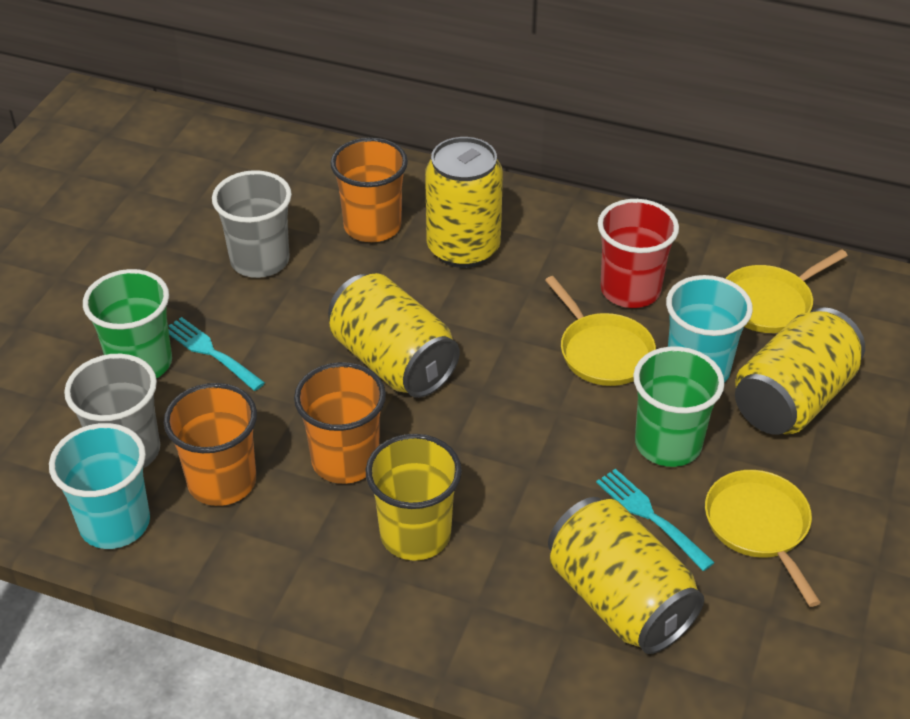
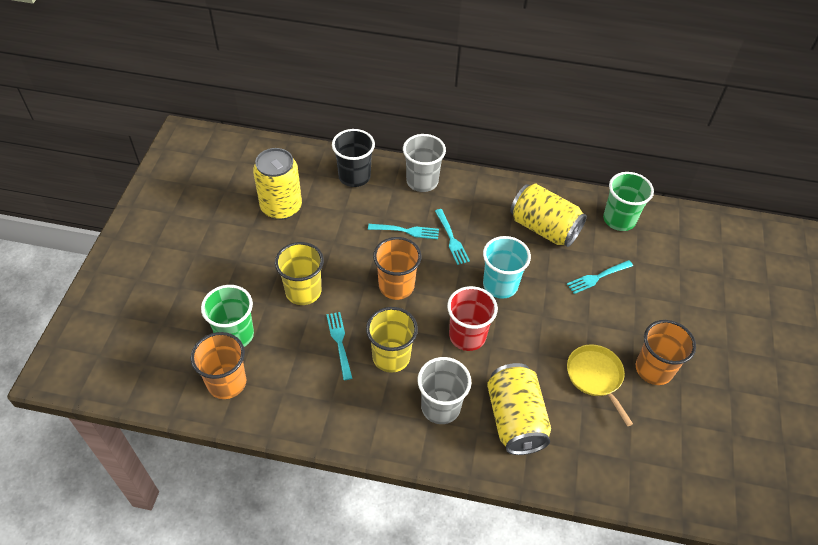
black cup: none = 0 -> [332,129,375,187] = 1
turquoise cup: [49,423,150,549] [666,275,753,383] = 2 -> [483,236,531,299] = 1
turquoise fork: [168,317,265,391] [596,469,715,571] = 2 -> [326,312,352,380] [368,224,439,239] [435,209,470,265] [567,260,633,294] = 4
yellow can: [328,273,460,398] [425,137,503,268] [548,497,704,654] [735,307,865,435] = 4 -> [253,148,302,220] [487,363,551,455] [510,184,587,247] = 3
yellow cup: [365,434,462,561] = 1 -> [275,242,324,305] [366,307,418,373] = 2
yellow pan: [545,276,656,386] [705,470,821,607] [725,249,848,333] = 3 -> [567,344,633,426] = 1

